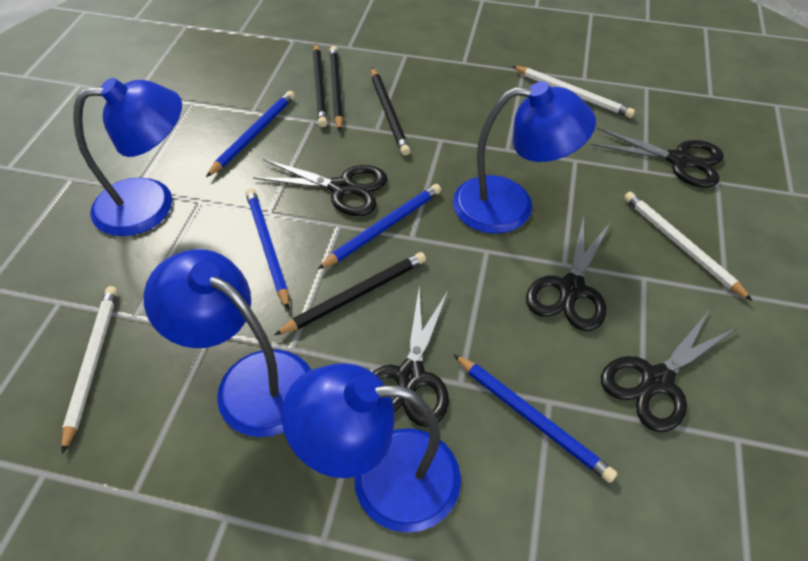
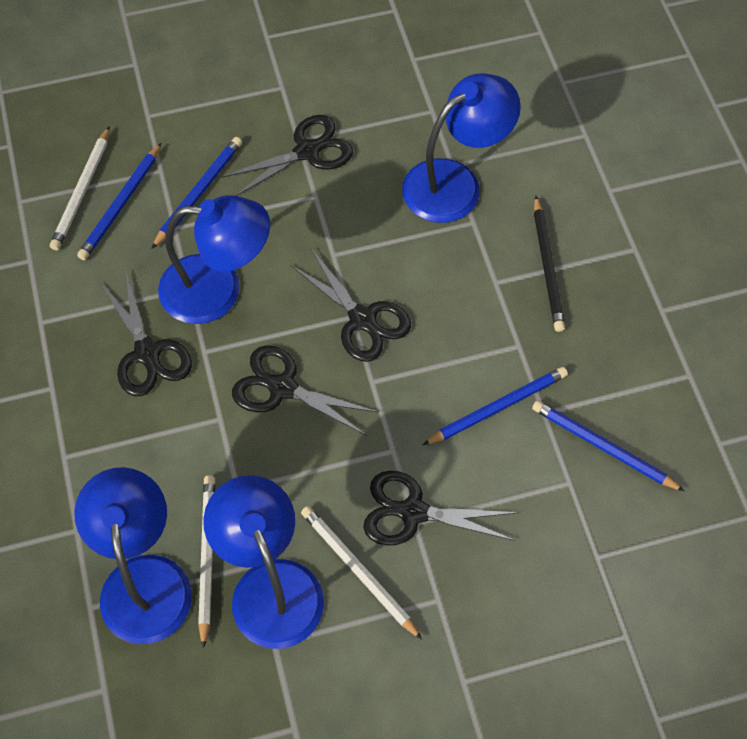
black pencil: [274,252,426,335] [313,44,327,127] [330,46,343,132] [371,68,410,155] = 4 -> [534,196,565,332] = 1

